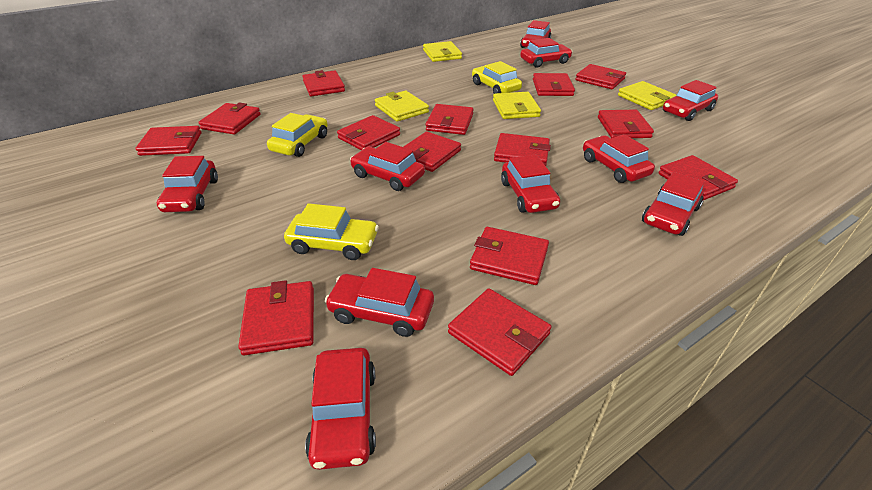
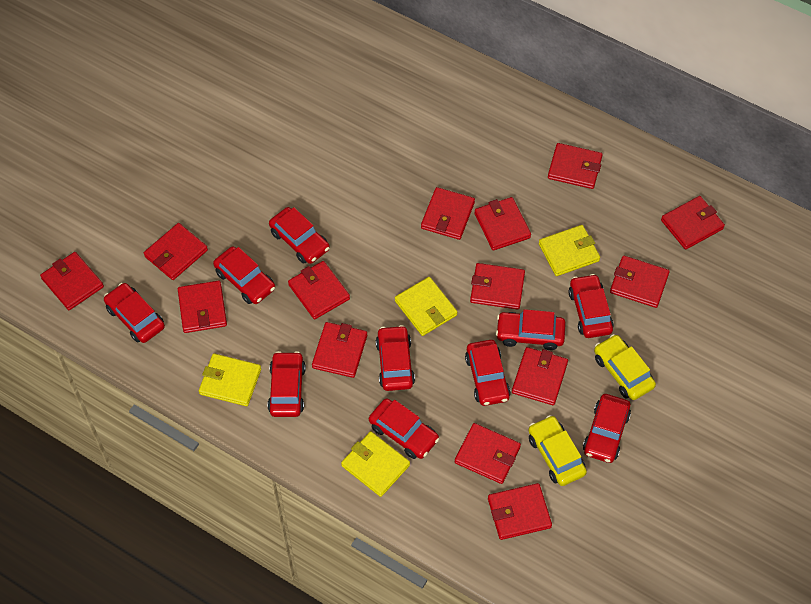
yellow car: [267,113,328,157] [284,203,379,260] [472,61,522,94] = 3 -> [528,415,587,486] [594,334,656,400] = 2

